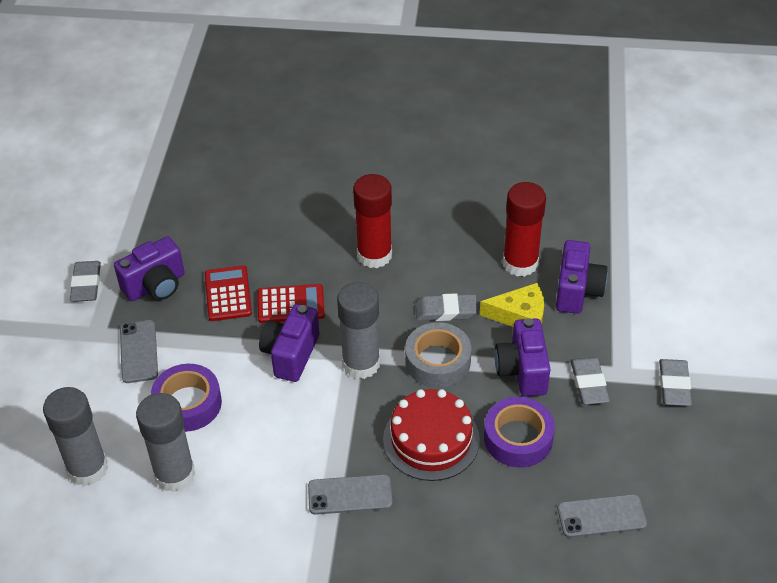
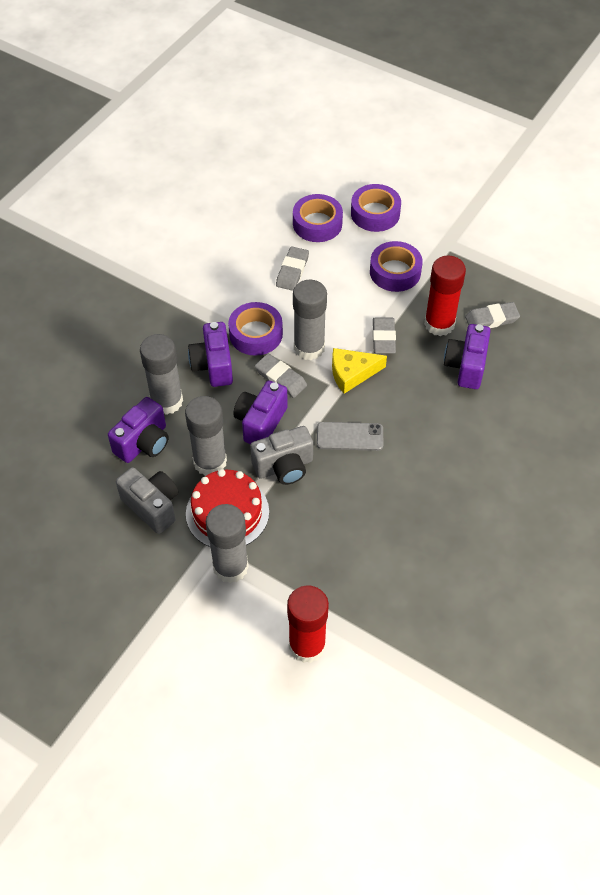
grey camera: none = 0 -> [116,467,178,534] [250,426,313,485] = 2
grey glue stick: [43,387,108,486] [136,393,195,492] [337,282,380,379] = 3 -> [140,334,183,415] [185,396,227,476] [206,504,249,583] [293,280,327,360] = 4
grey phone: [120,320,158,383] [308,474,392,515] [558,494,647,538] = 3 -> [317,422,383,451] = 1
grey tape: [405,322,471,388] = 1 -> none = 0
purple tape: [151,364,222,432] [484,397,555,468] = 2 -> [228,302,283,356] [293,194,343,242] [351,184,401,232] [370,241,423,292] = 4
red calculator: [205,265,252,321] [257,284,325,323] = 2 -> none = 0

